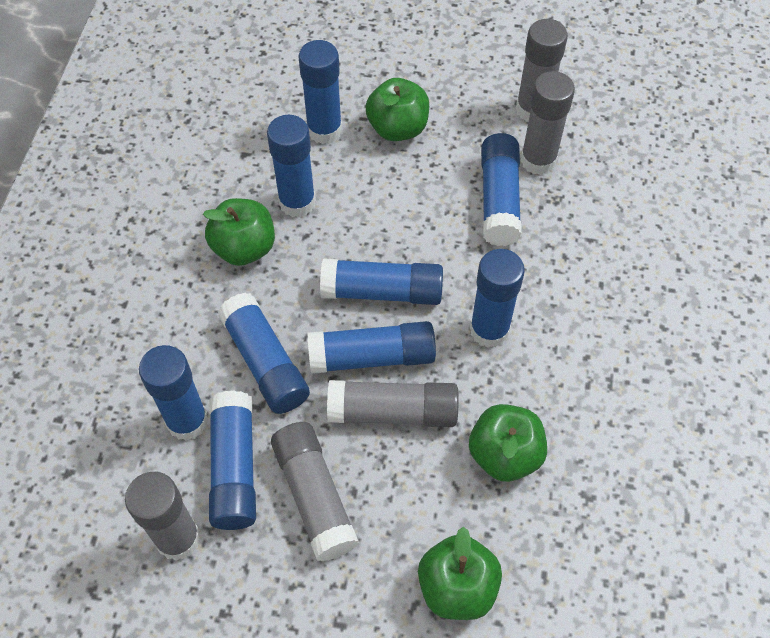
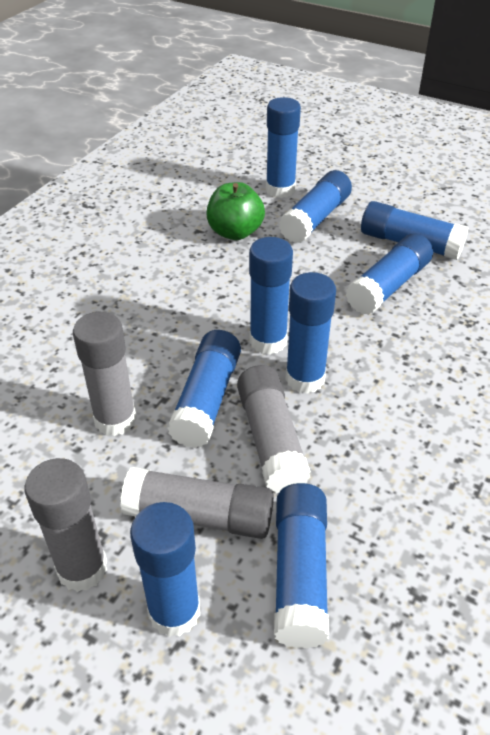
green apple: [203,198,275,266] [365,78,429,141] [418,527,502,620] [469,404,547,482] = 4 -> [207,182,265,240] = 1
grey glue stick: [125,472,200,561] [271,422,359,561] [327,380,459,427] [516,19,568,122] [520,71,575,175] = 5 -> [25,458,107,592] [73,312,137,436] [120,467,274,539] [237,365,311,493] = 4

